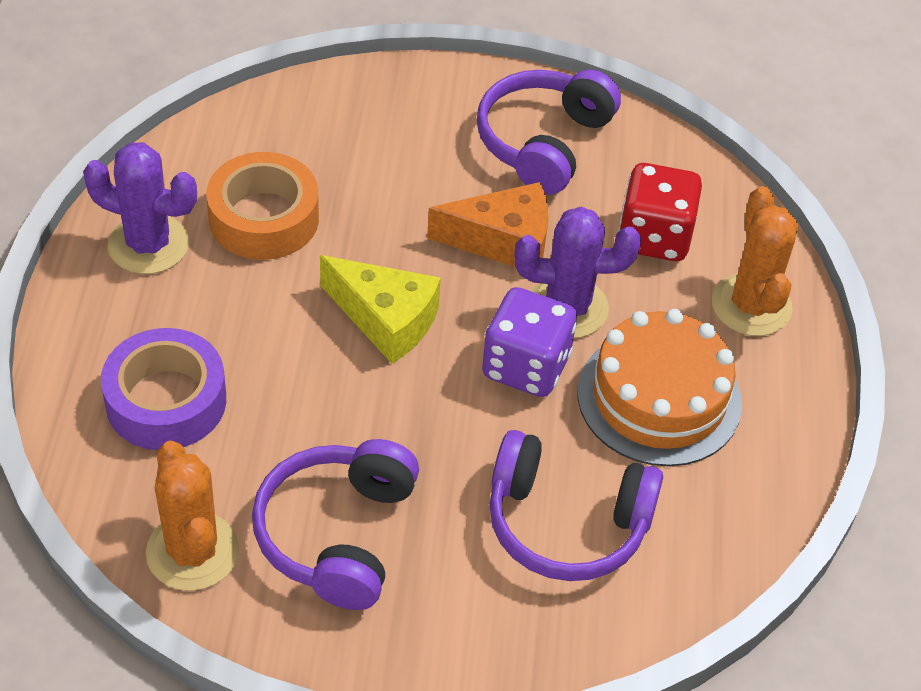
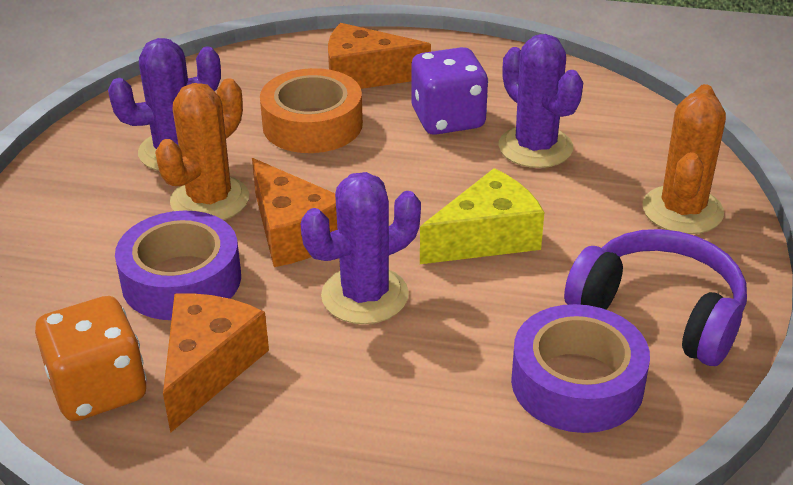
orange cake: [578,309,742,467] = 1 -> none = 0
orange cheese: [427,182,548,267] = 1 -> [163,293,269,433] [252,158,337,267] [328,23,431,89] = 3
orange dice: none = 0 -> [35,296,147,421] = 1
purple cactus: [83,142,197,274] [515,207,641,338] = 2 -> [108,38,221,171] [301,172,421,324] [499,34,583,168] = 3
purple headphones: [252,439,419,610] [477,70,621,195] [489,430,663,581] = 3 -> [564,229,747,366] = 1
purple tape: [101,328,226,450] = 1 -> [115,211,241,320] [511,304,650,433] = 2
red dice: [618,163,702,261] = 1 -> none = 0

